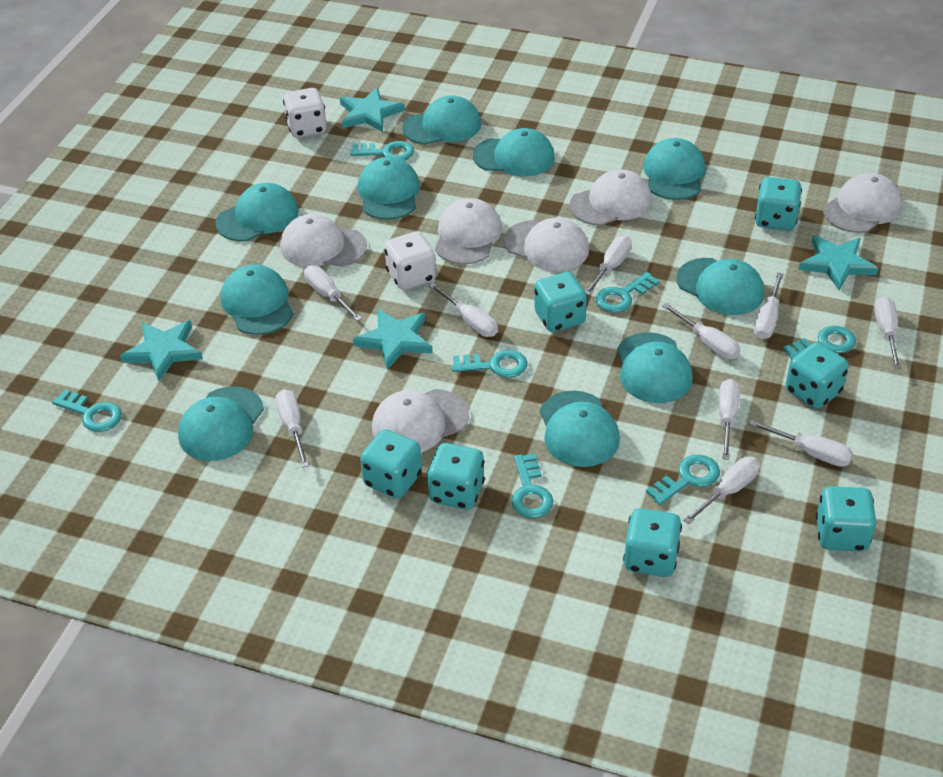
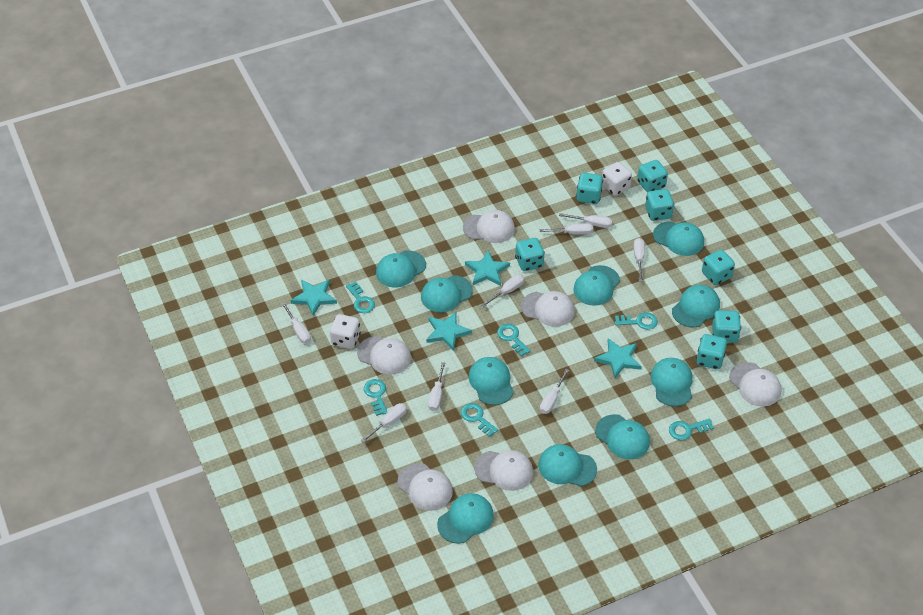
turquoise key: [52,389,122,432] [350,141,414,161] [452,350,528,378] [511,454,554,518] [596,272,659,313] [646,455,720,505] [783,326,856,360] = 7 -> [346,281,375,313] [364,379,387,416] [461,403,498,437] [497,324,531,356] [615,312,658,330] [669,419,714,440] = 6
white screwdriver: [276,389,309,468] [304,265,362,321] [429,283,498,337] [585,236,632,296] [662,303,740,359] [683,457,760,524] [719,379,740,460] [749,420,853,467] [754,273,784,339] [875,296,901,369] = 10 -> [282,302,311,344] [361,403,407,443] [428,362,445,411] [481,274,524,307] [539,223,593,235] [540,369,569,414] [559,213,612,228] [634,238,645,281] = 8

